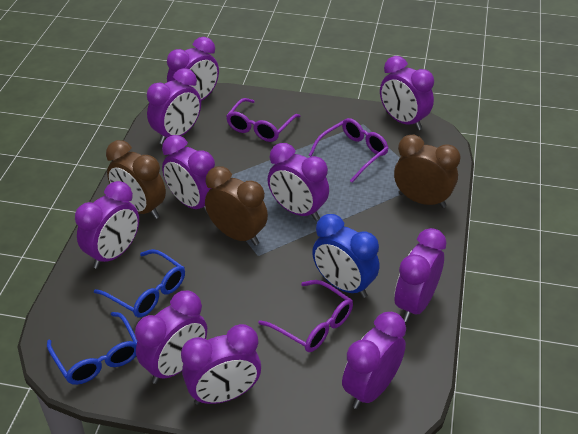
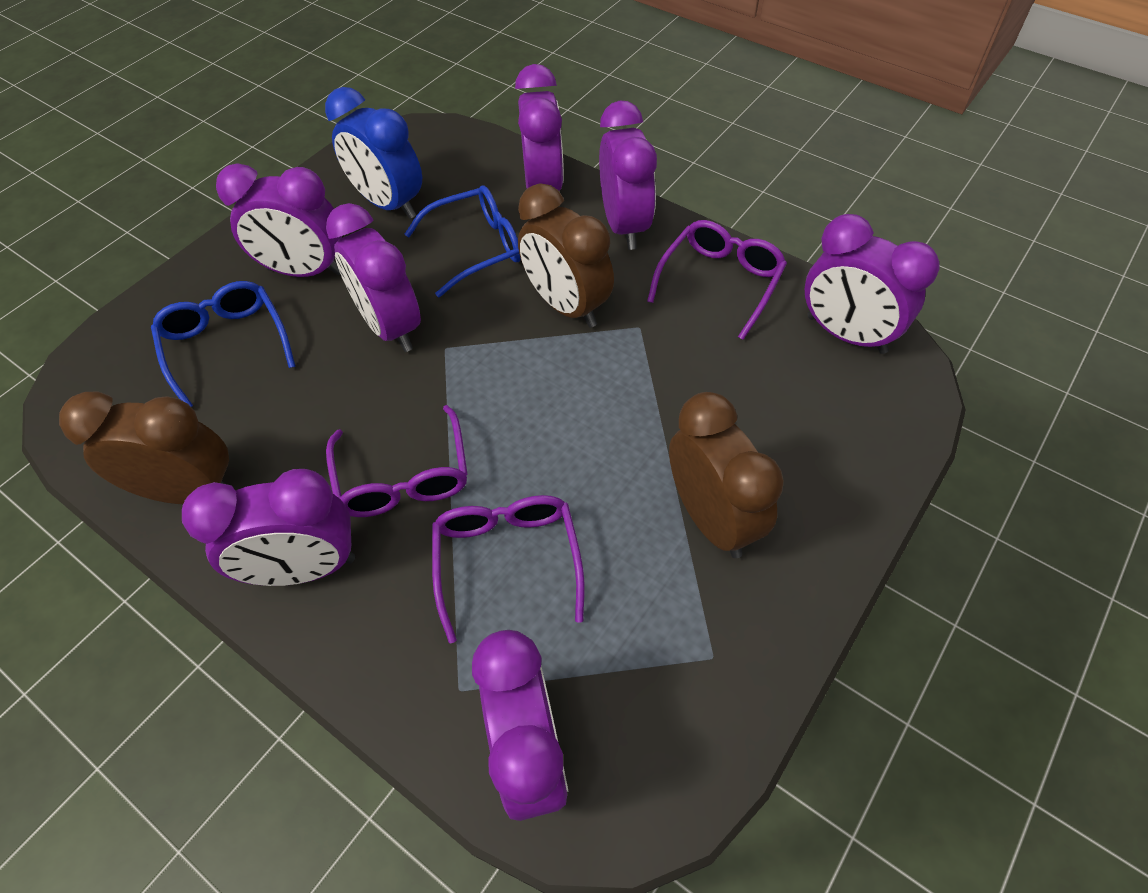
purple clock: [75,181,139,269] [135,291,207,384] [147,68,201,144] [162,135,215,215] [167,37,219,101] [181,324,261,405] [268,143,329,221] [342,312,406,409] [380,56,434,130] [394,228,446,322] = 10 -> [182,469,355,586] [216,164,342,277] [326,203,421,352] [472,630,568,821] [515,64,564,190] [599,100,657,250] [805,214,939,354] = 7

